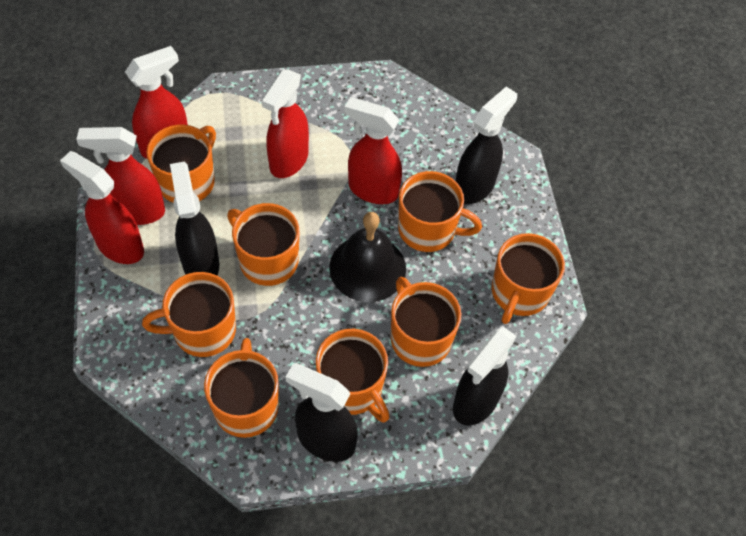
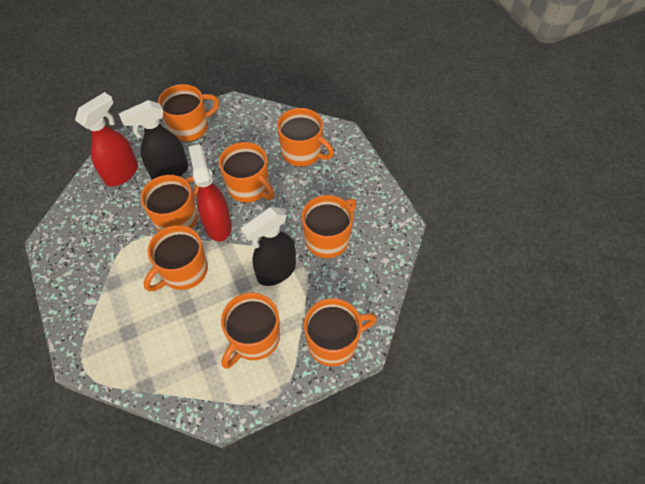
black bell: [329,212,406,302] = 1 -> none = 0
black spray bottle: [170,162,219,275] [285,363,358,462] [453,327,517,425] [456,87,517,204] = 4 -> [119,100,188,179] [240,207,296,286] = 2
red spray bottle: [60,151,144,264] [76,127,165,225] [125,46,188,159] [261,70,309,178] [344,97,402,204] = 5 -> [75,92,138,187] [189,144,232,242] = 2

